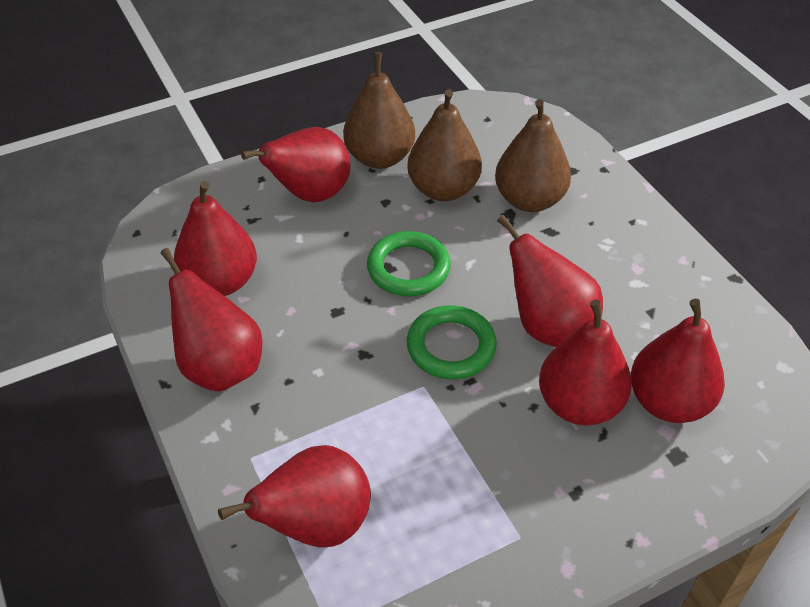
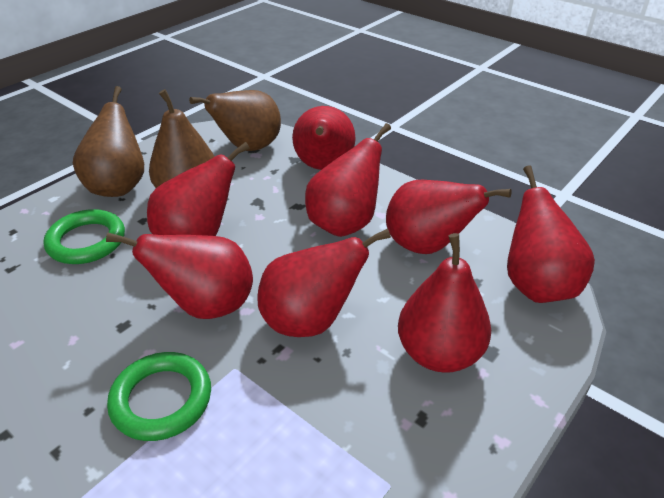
red pear: [160,248,262,392] [174,181,257,296] [218,445,371,547] [241,127,351,202] [497,215,603,347] [539,300,632,426] [631,299,725,423] = 7 -> [106,233,253,319] [147,142,250,236] [257,229,391,337] [292,106,355,170] [305,123,391,237] [386,180,512,254] [398,233,491,373] [507,165,595,303] = 8

